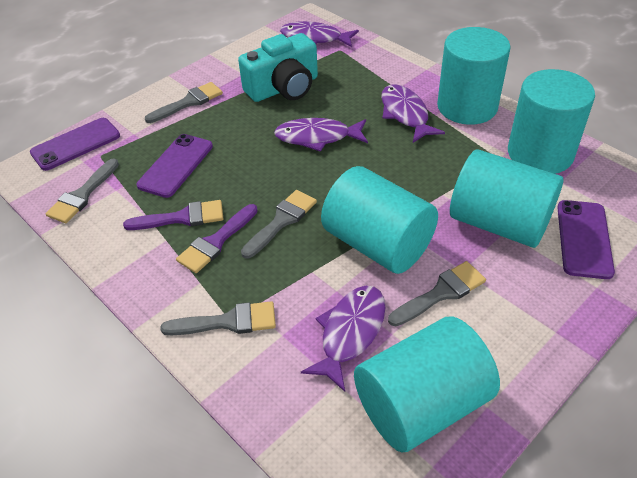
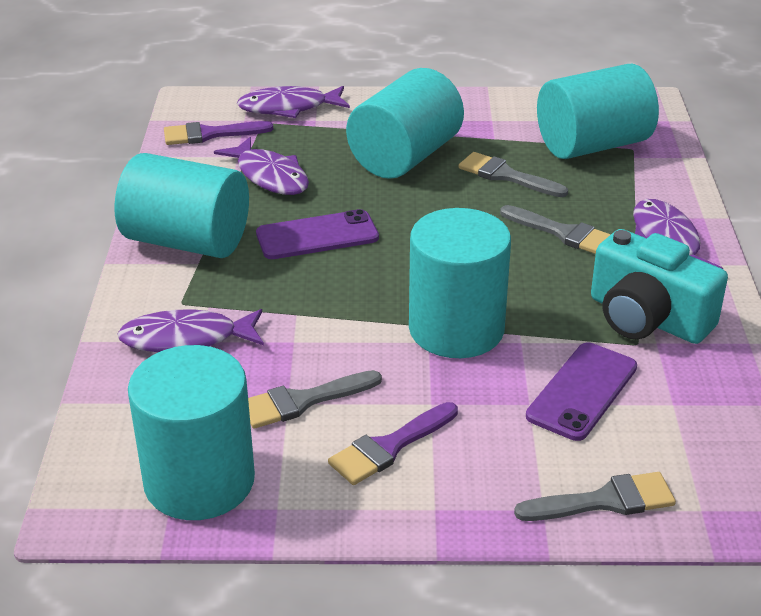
grey brush: [45,158,119,223] [145,82,223,123] [160,301,276,335] [241,190,317,259] [388,261,486,327] = 5 -> [248,370,382,429] [458,152,568,197] [500,205,611,254] [514,472,676,521] = 4
purple phone: [30,118,120,171] [137,134,213,198] [557,200,615,279] = 3 -> [256,209,379,259] [526,342,637,441] = 2

